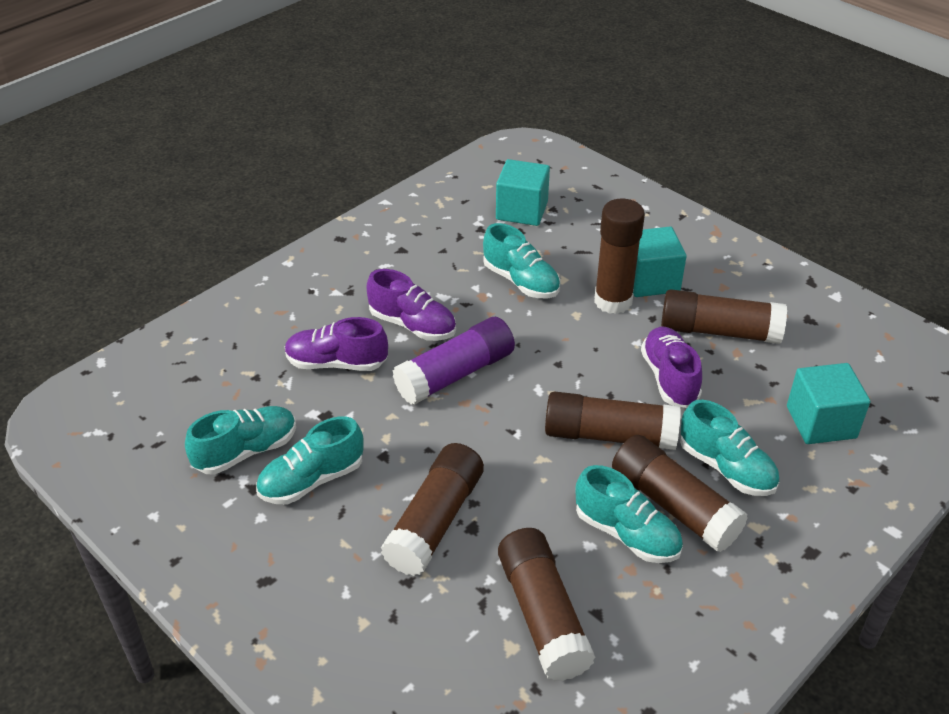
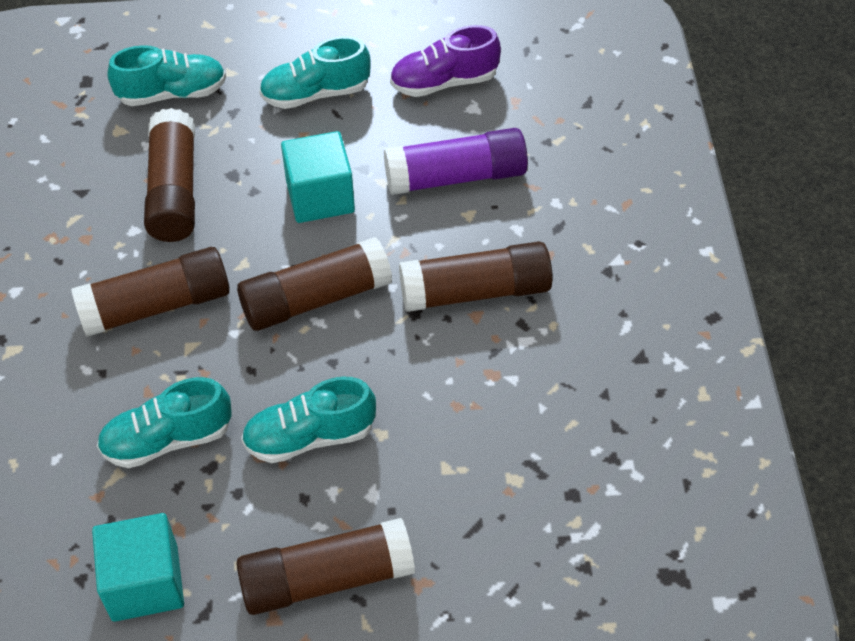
brown glue stick: [381,443,484,576] [498,528,595,681] [545,391,681,450] [594,199,645,314] [612,435,748,552] [661,289,787,344] = 6 -> [71,247,230,337] [144,108,195,242] [236,518,415,615] [237,237,392,331] [399,241,553,312] = 5
purple shoe: [285,317,388,371] [366,269,456,341] [641,327,702,408] = 3 -> [390,25,501,97] = 1
turquoise cube: [496,159,550,226] [633,227,687,297] [787,363,870,444] = 3 -> [92,513,184,622] [281,131,355,223] = 2
turquoise shoe: [185,406,296,474] [256,416,364,504] [483,223,560,298] [576,465,683,563] [680,400,779,496] = 5 -> [97,377,232,468] [107,45,226,106] [241,377,376,463] [259,36,371,109] = 4

